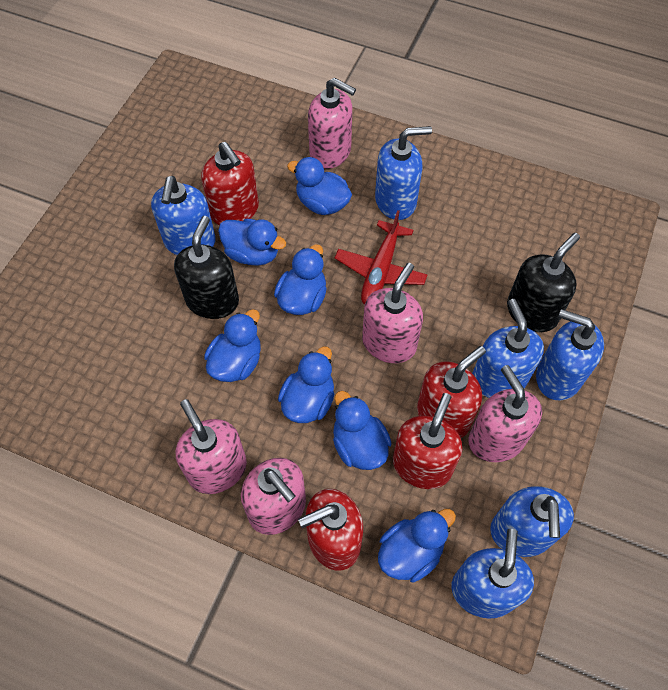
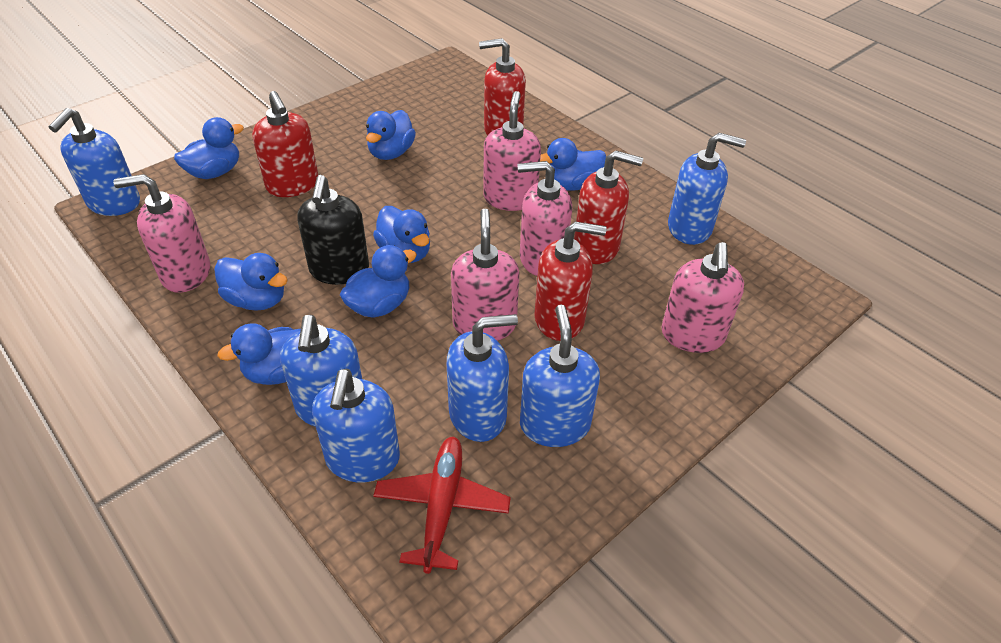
black soap dispenser: [174,216,239,319] [507,233,580,332] = 2 -> [297,175,369,285] = 1

